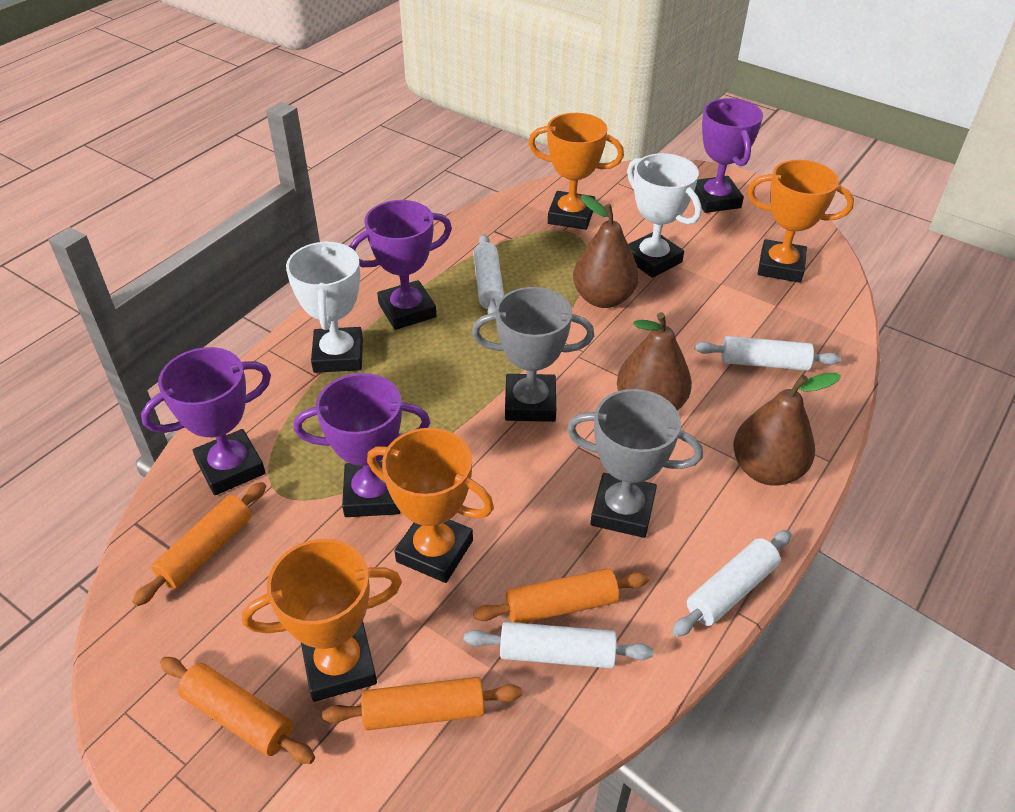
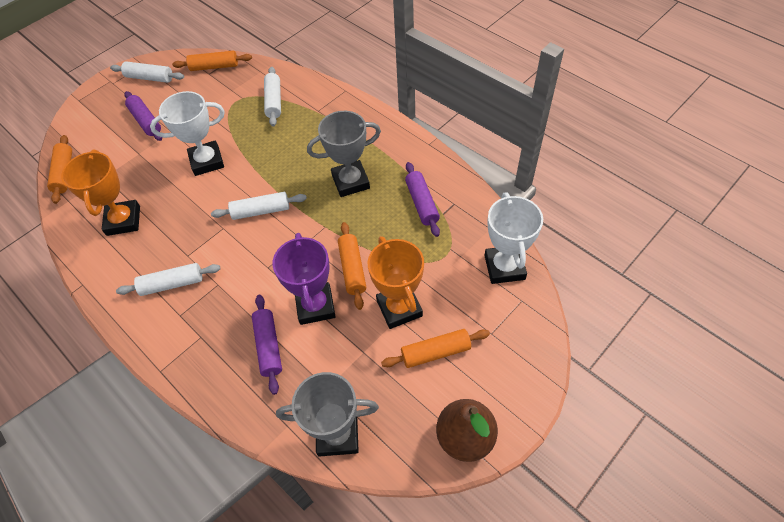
brown pear: [573,195,639,308] [617,312,692,410] [733,373,841,485] = 3 -> [436,399,498,462] = 1
orange trophy: [242,539,402,702] [367,428,494,583] [529,113,624,230] [747,160,854,283] = 4 -> [61,149,140,236] [368,236,424,329] = 2
purple rolling pin: none = 0 -> [124,91,162,141] [252,295,282,395] [405,162,440,237] = 3
purple trophy: [141,347,271,495] [294,373,430,517] [349,200,452,330] [694,98,763,213] = 4 -> [272,233,335,325] = 1

